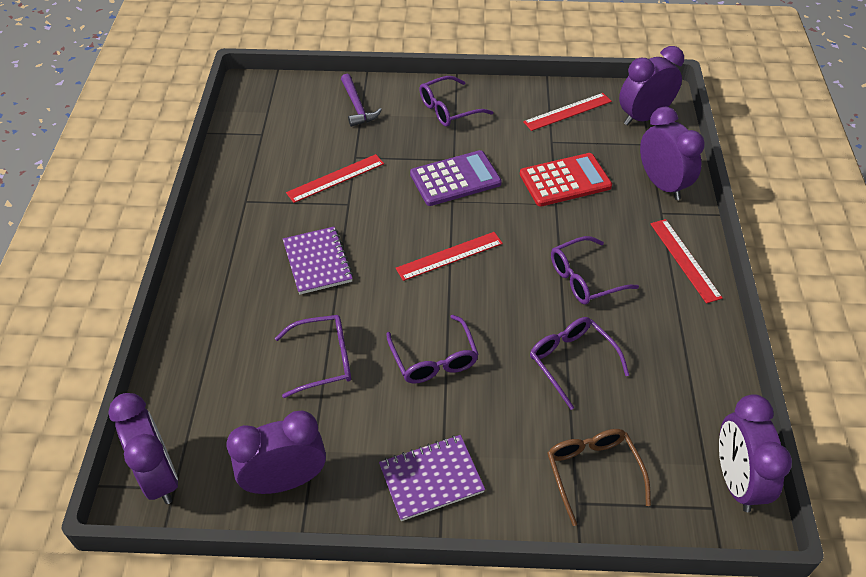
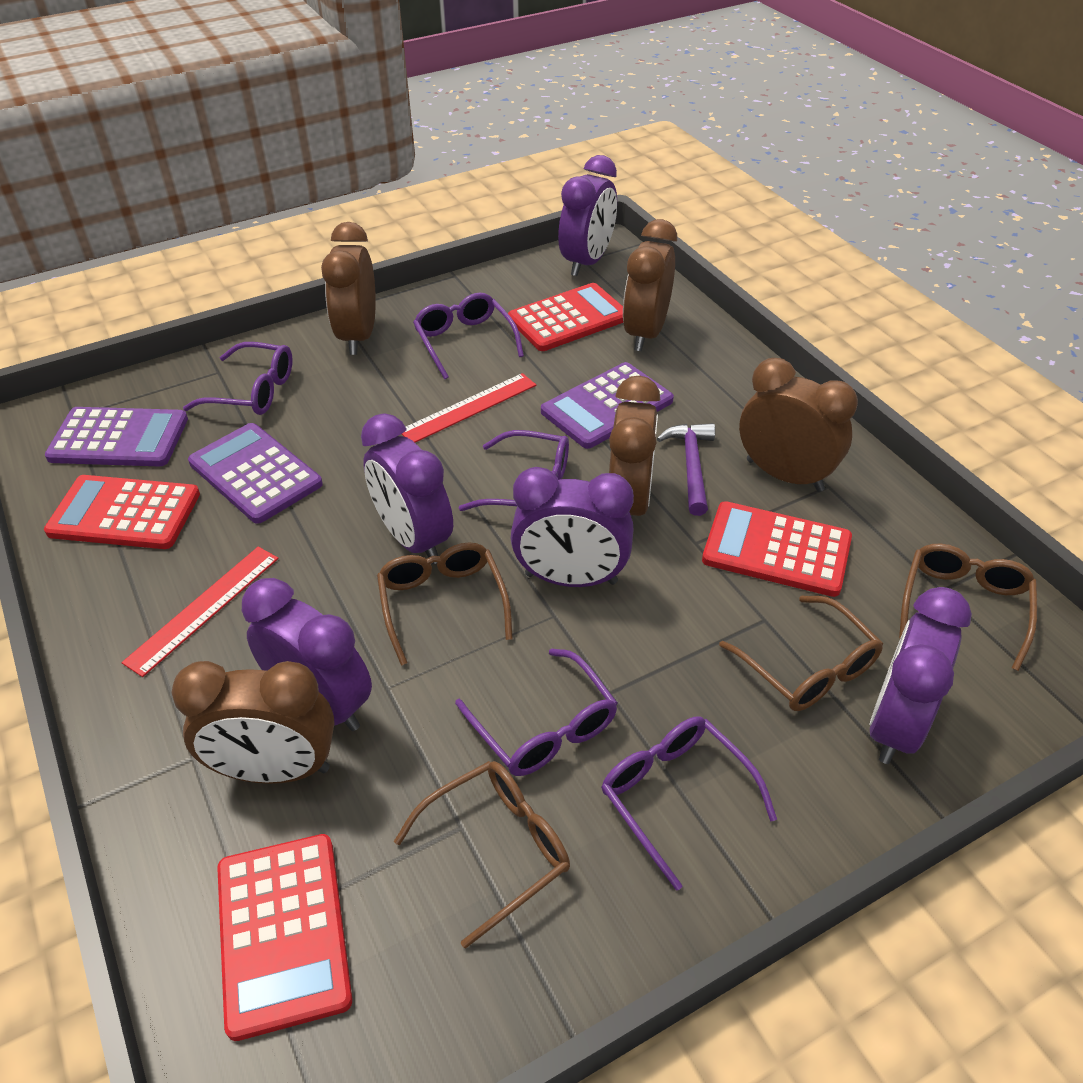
brown clock: none = 0 -> [171,661,335,784] [321,222,376,355] [609,376,660,518] [623,219,677,351] [739,358,858,492] = 5
brown glasses: [547,429,651,526] = 1 -> [377,542,513,666] [394,761,570,949] [719,596,883,711] [899,544,1037,671] = 4
purple calculator: [410,150,502,206] = 1 -> [45,407,188,467] [188,423,323,524] [541,362,674,449] = 3
purple notebook: [283,227,353,295] [379,435,485,521] = 2 -> none = 0
red calculator: [520,153,612,207] = 1 -> [44,475,200,549] [217,834,352,1041] [508,283,623,351] [702,501,852,597] = 4
red ruler: [286,154,384,203] [396,232,503,281] [523,93,612,131] [650,219,723,304] = 4 -> [122,547,279,677] [402,373,536,442] = 2

